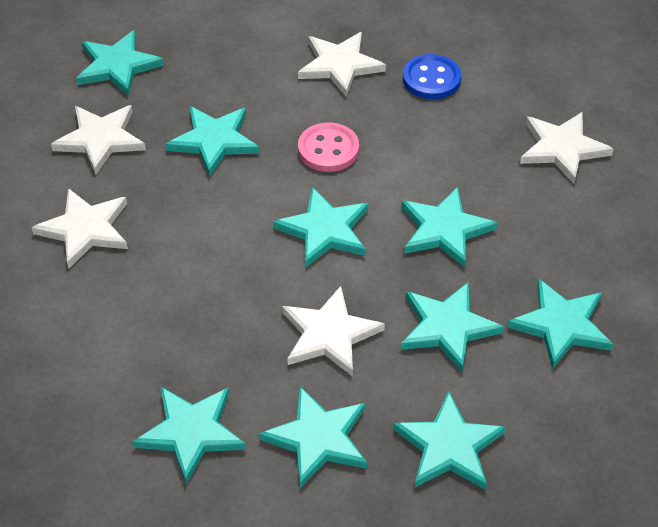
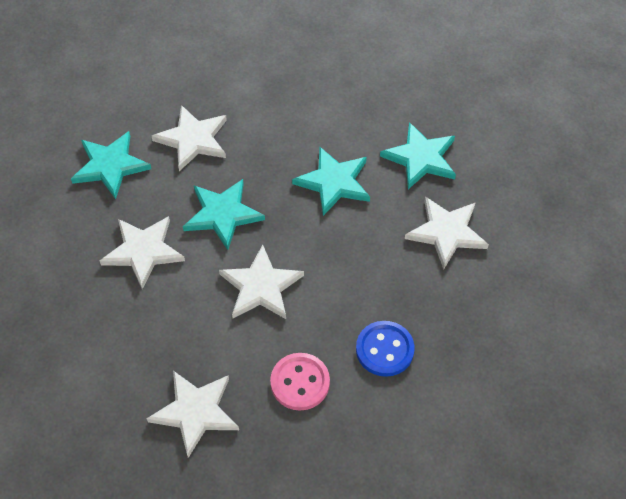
turquoise star: [76,30,164,96] [132,387,246,484] [166,106,260,177] [259,386,367,488] [273,187,368,268] [393,392,506,490] [401,187,497,268] [401,283,504,372] [507,279,613,369] = 9 -> [71,131,151,199] [183,179,265,250] [292,147,370,216] [380,122,456,189] = 4

